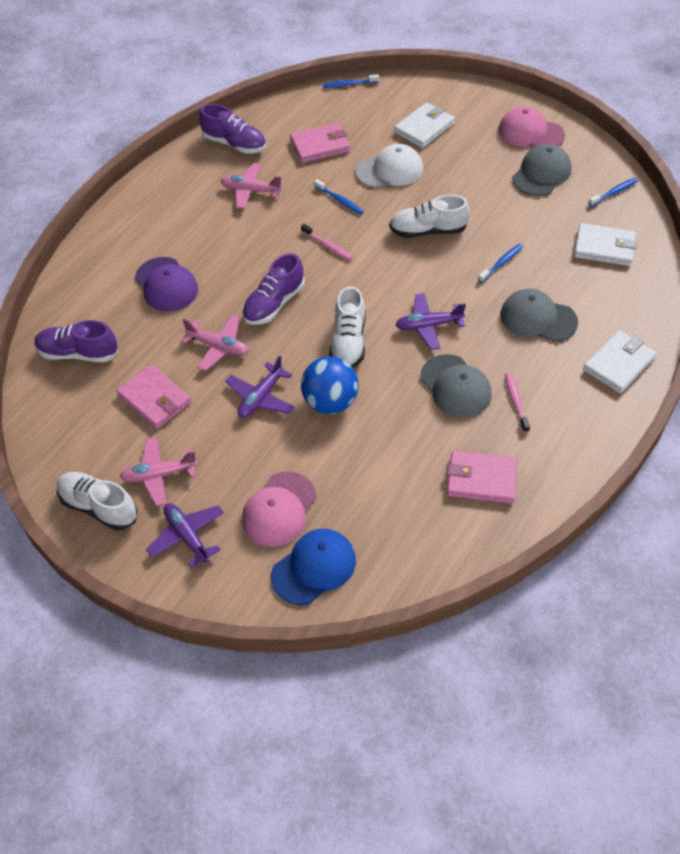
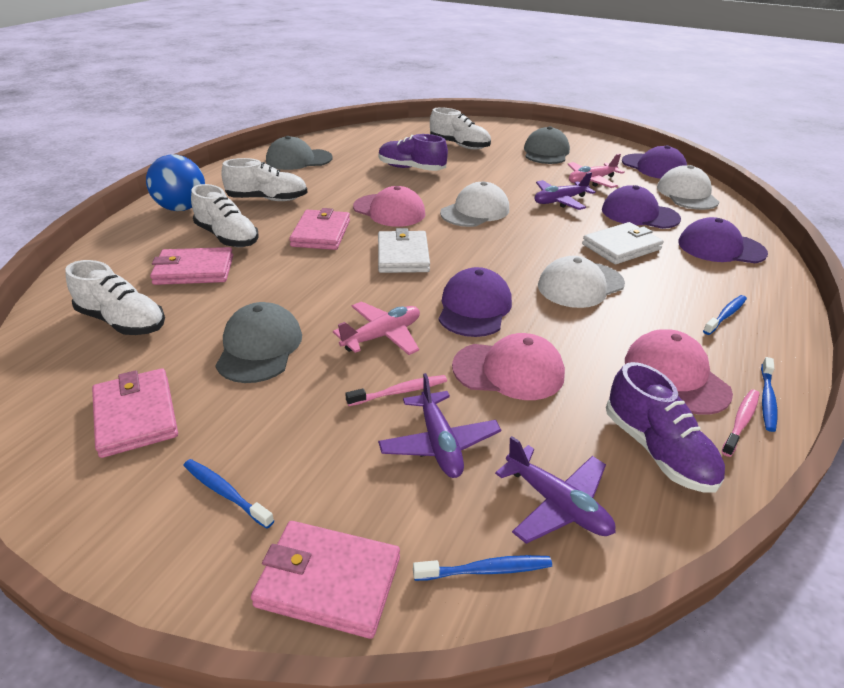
blue cap: [271,529,356,605] = 1 -> none = 0
pink cap: [242,472,316,547] [498,106,565,147] = 2 -> [353,186,425,227] [452,333,565,400] [625,329,733,415] = 3
pink plane: [120,437,198,506] [181,315,249,371] [221,163,282,209] = 3 -> [333,301,420,355] [568,154,625,188] = 2
pink wallet: [116,364,191,429] [290,123,350,163] [447,451,518,504] = 3 -> [92,368,178,458] [150,247,233,285] [251,521,400,639] [289,208,350,250] = 4
purple cap: [135,257,198,311] = 1 -> [439,267,512,337] [602,185,681,229] [622,145,687,179] [678,217,768,263] = 4
purple shoe: [35,320,118,362] [199,104,266,153] [242,253,305,325] = 3 -> [379,134,448,171] [606,362,725,493] = 2
white cap: [355,144,423,188] = 1 -> [440,182,509,227] [538,256,625,308] [657,165,719,210] = 3
white shoe: [57,472,138,530] [329,286,365,368] [389,195,470,238] = 3 -> [65,260,165,335] [191,184,259,247] [221,158,308,201] [430,107,491,149] = 4
white wallet: [394,102,455,148] [574,223,637,266] [583,330,657,394] = 3 -> [378,228,430,273] [582,222,664,264] = 2

